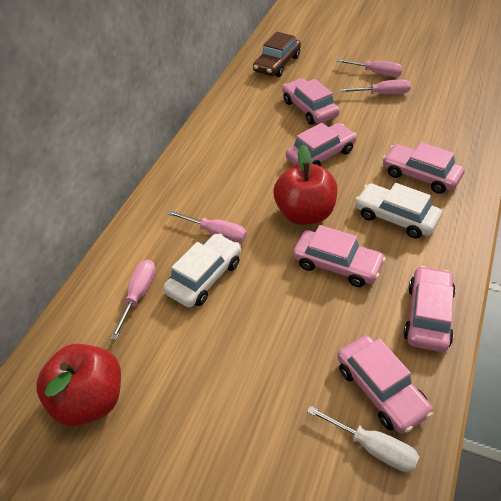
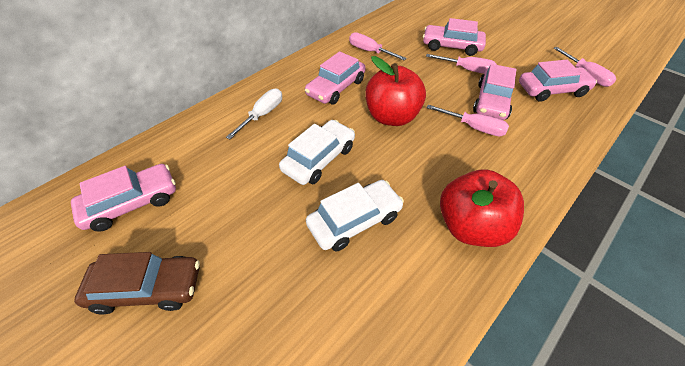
pink car: [282,78,340,125] [286,123,357,166] [293,225,386,287] [337,335,433,434] [382,142,465,194] [404,266,456,352] = 6 -> [71,164,176,232] [305,51,366,104] [423,18,486,56] [473,64,516,120] [519,60,597,102] = 5

